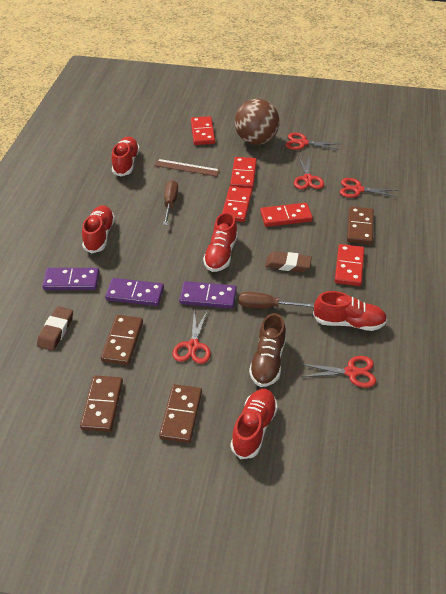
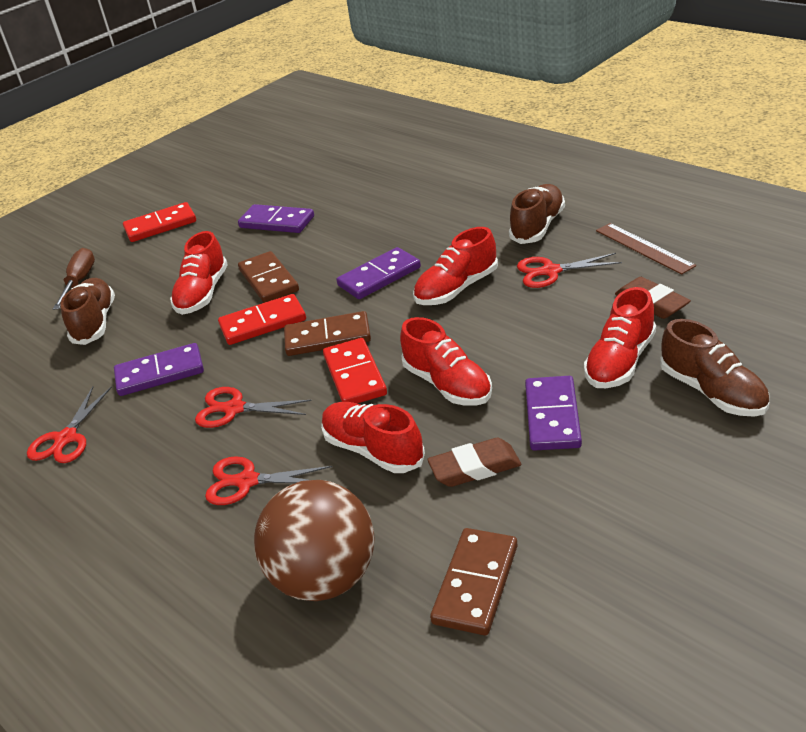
brown domino: [80,376,123,432] [101,315,143,365] [159,384,202,443] [347,206,374,244] = 4 -> [238,251,299,303] [284,311,371,356] [430,528,518,635] = 3
brown screwdriver: [163,180,178,225] [239,292,314,308] = 2 -> [53,248,95,310] = 1
brown shoe: [249,313,286,387] = 1 -> [60,278,115,345] [509,184,565,244] [660,319,770,417] = 3
purple domino: [42,268,99,290] [105,278,164,306] [179,281,237,309] = 3 -> [114,343,204,396] [238,204,314,233] [337,247,421,299] [525,376,582,451] = 4
red domino: [191,116,215,145] [222,186,252,222] [230,157,257,189] [260,203,313,227] [335,244,364,286] = 5 -> [123,202,196,242] [218,294,306,345] [323,338,387,403] = 3
red scissors: [172,310,211,364] [286,133,340,150] [294,156,324,190] [300,356,376,388] [340,178,399,198] = 5 -> [27,386,112,463] [195,387,312,428] [205,456,332,505] [517,253,622,288] = 4

